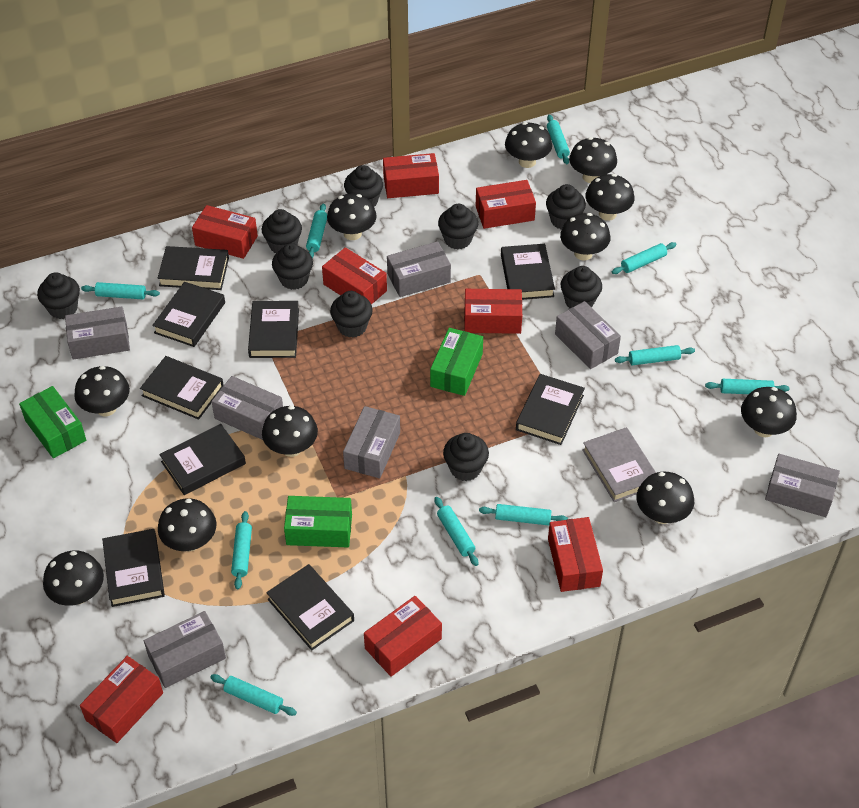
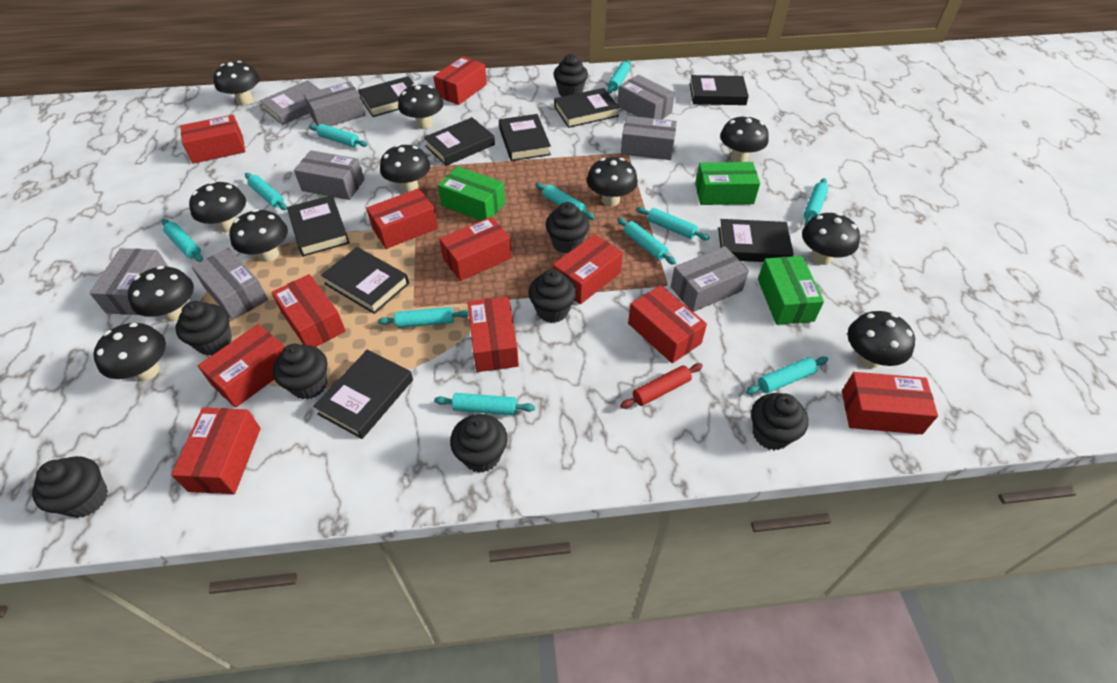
black cupcake: [37,272,80,319] [262,209,302,253] [272,243,313,290] [330,291,373,338] [344,165,383,206] [438,204,478,249] [443,433,489,481] [546,184,586,230] [561,266,602,309] = 9 -> [32,456,108,518] [175,301,232,356] [273,344,327,399] [450,414,508,473] [528,269,576,323] [546,202,589,253] [553,54,588,97] [751,393,808,450] = 8
red box: [80,656,163,743] [192,205,258,259] [322,247,387,304] [364,596,442,677] [383,153,439,198] [464,289,522,334] [476,180,536,229] [548,517,603,592] = 8 -> [171,407,261,494] [181,115,245,164] [198,324,285,408] [271,274,346,347] [366,188,438,249] [433,56,487,105] [439,217,512,281] [468,297,519,372] [553,234,623,304] [628,285,707,363] [842,372,938,434] = 11
red rolling pin: none = 0 -> [620,363,703,409] = 1
turquoise rolling pin: [81,282,160,299] [210,674,297,716] [231,511,252,589] [306,204,327,258] [434,497,478,566] [479,504,568,526] [547,115,570,164] [612,242,676,274] [615,345,695,365] [705,379,790,394] = 10 -> [162,219,203,262] [245,173,287,210] [309,124,368,147] [378,307,469,328] [434,393,535,415] [535,183,595,220] [607,60,630,94] [617,218,676,265] [636,207,710,240] [746,356,828,394] [804,178,828,225] = 11

